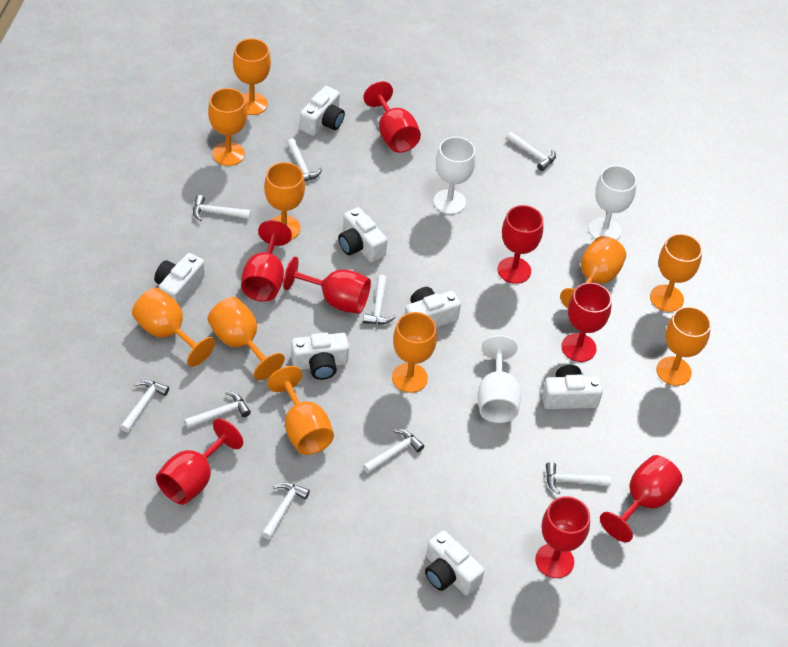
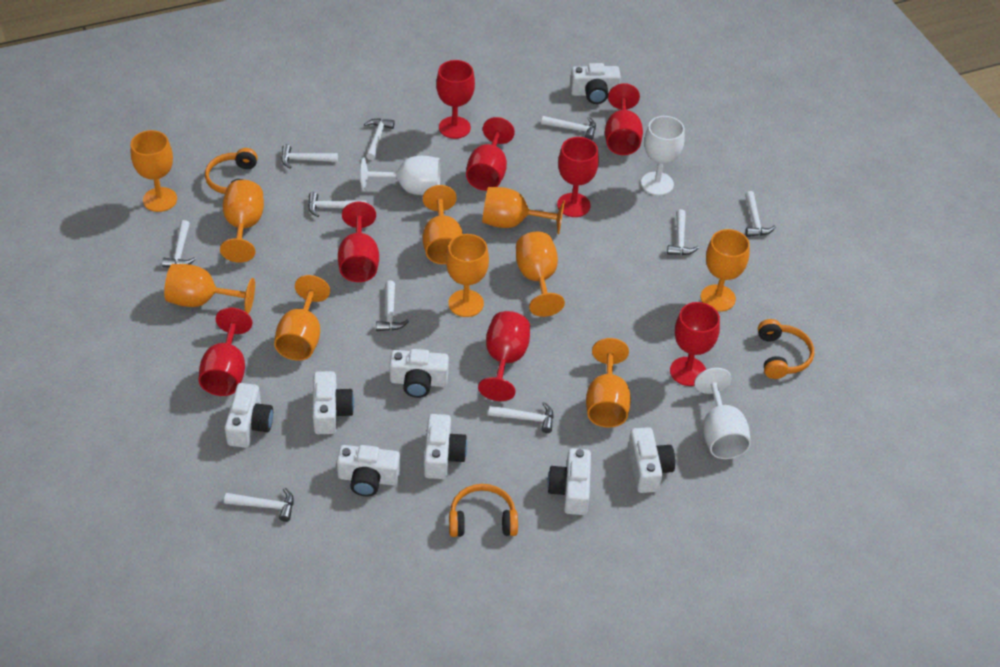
orange headphones: none = 0 -> [205,148,258,194] [449,484,518,537] [758,319,814,379] = 3
white camera: [154,253,205,306] [291,333,349,380] [300,86,345,136] [338,207,387,262] [405,287,461,328] [425,530,484,595] [542,365,603,409] = 7 -> [225,383,273,448] [313,371,354,434] [337,445,400,496] [389,349,449,398] [424,414,467,479] [547,448,591,515] [570,63,621,104] [628,427,675,493] = 8
white hammer: [120,380,169,432] [184,391,251,429] [193,195,251,221] [262,482,310,540] [287,138,322,182] [363,275,396,324] [363,429,424,474] [506,132,556,171] [546,462,611,495] = 9 -> [162,220,196,267] [224,488,294,522] [281,144,338,169] [308,192,367,217] [364,118,395,160] [376,281,409,331] [488,402,554,433] [541,116,596,140] [667,209,699,255] [745,191,775,237] = 10

